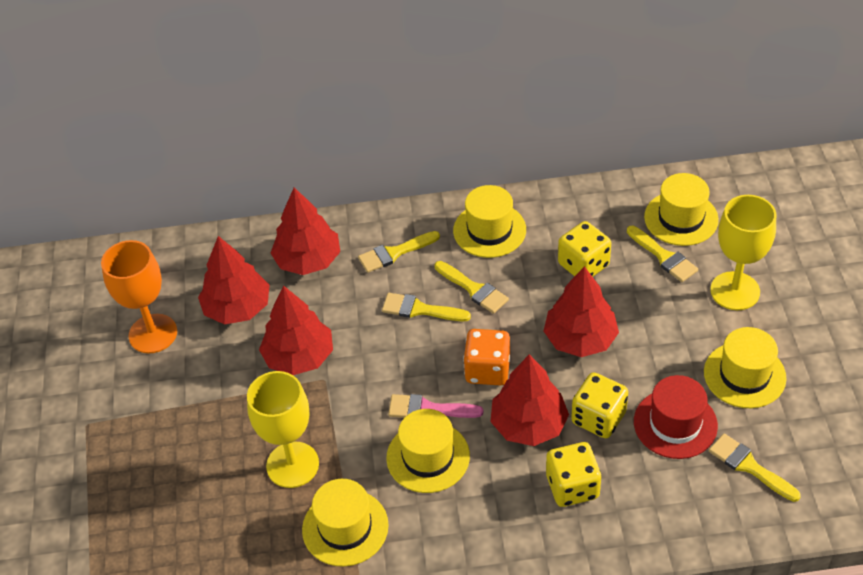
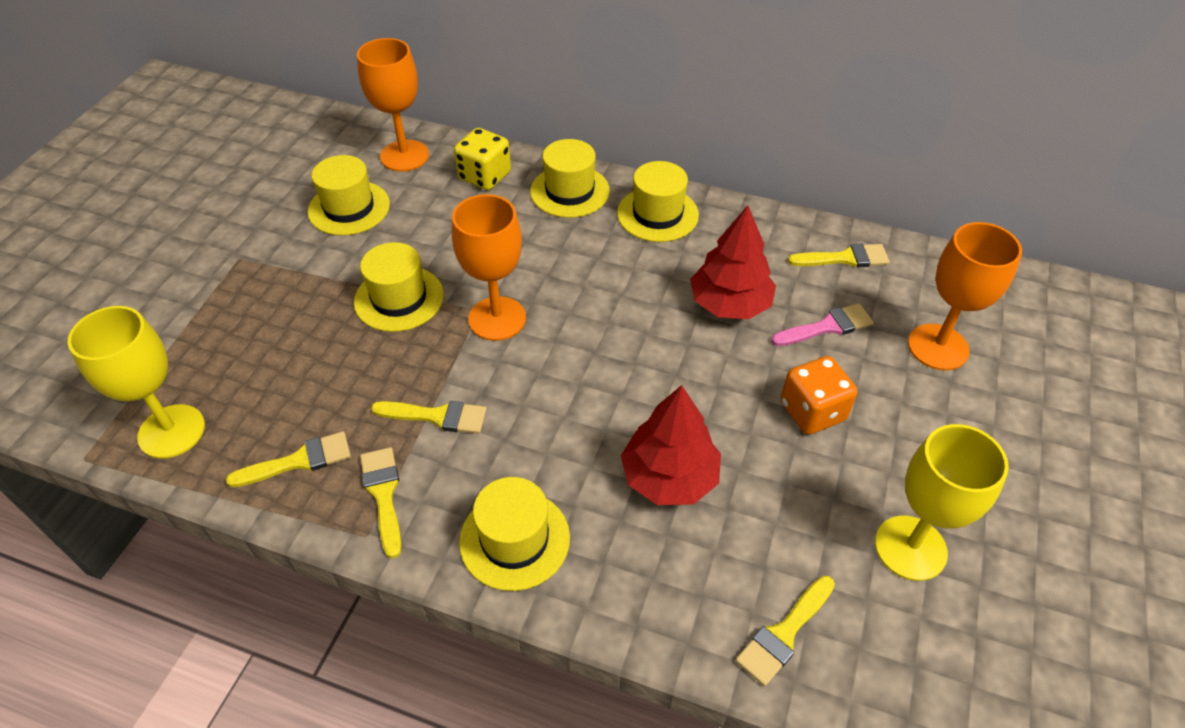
orange goblet: [101,240,177,354] = 1 -> [357,38,429,172] [452,194,526,341] [908,222,1022,370] = 3
red hat: [634,375,718,459] = 1 -> none = 0
red tree: [198,236,270,325] [259,285,333,375] [271,187,340,275] [490,354,569,446] [544,266,619,357] = 5 -> [621,385,721,505] [690,205,776,319] = 2
yellow dice: [546,442,601,507] [558,221,611,277] [571,372,628,438] = 3 -> [454,128,511,190] = 1

